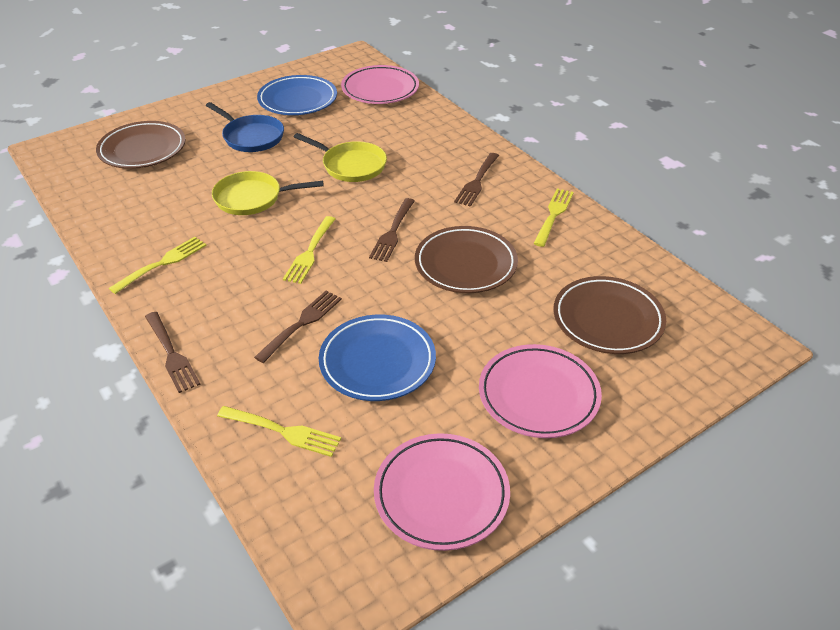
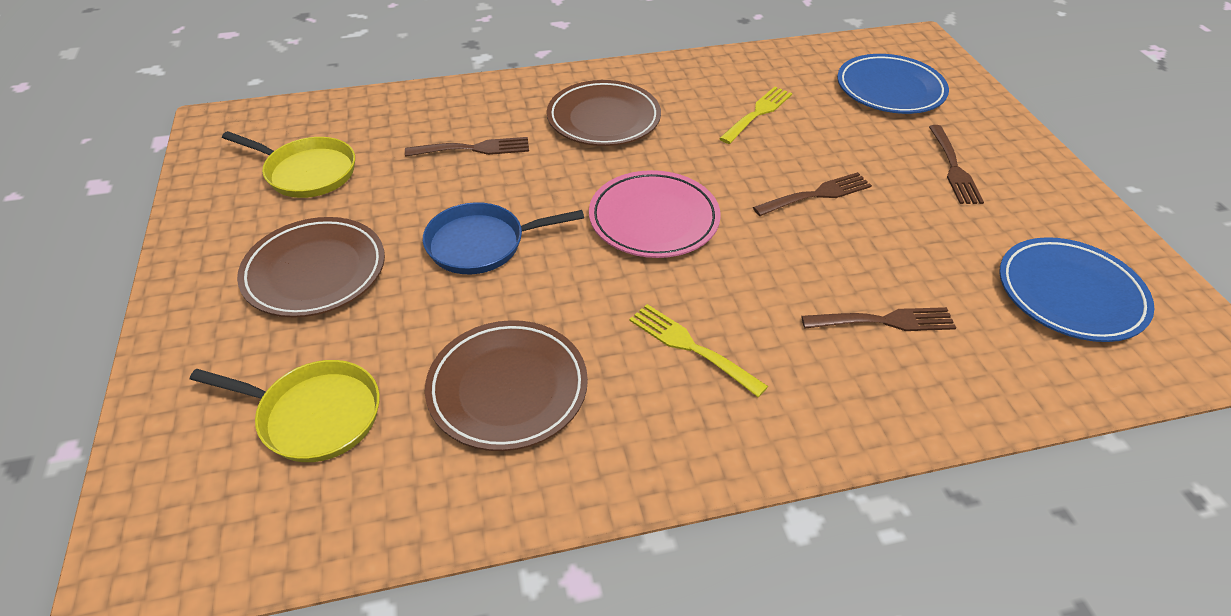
pink plate: [341,65,419,104] [374,433,510,551] [479,344,602,438] = 3 -> [589,170,721,258] = 1
yellow fork: [109,237,207,294] [217,406,341,457] [283,216,335,284] [533,188,574,247] = 4 -> [629,304,768,397] [719,87,792,144] = 2

